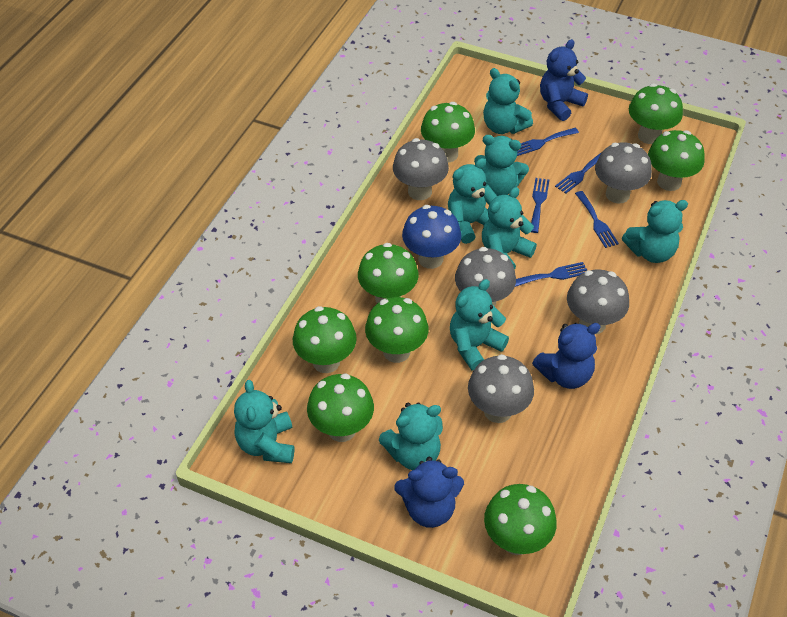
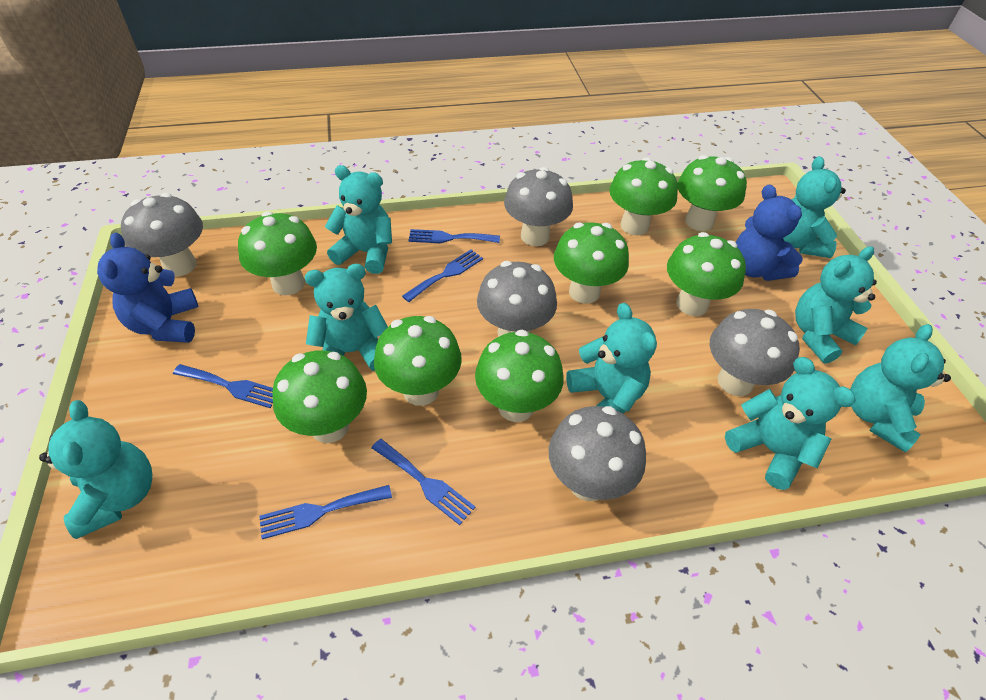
blue mushroom: [402,205,461,269] = 1 -> none = 0
blue teddy bear: [394,457,464,528] [532,323,601,389] [540,39,588,121] = 3 -> [97,233,198,343] [736,185,803,281] = 2

